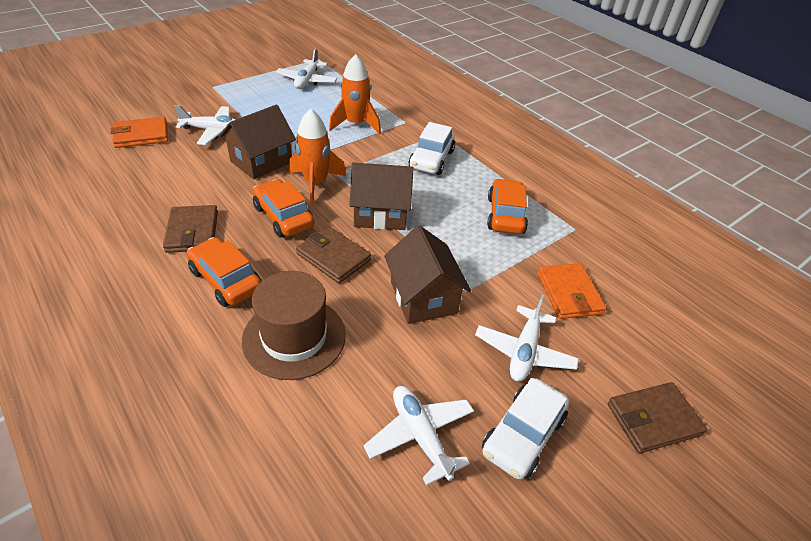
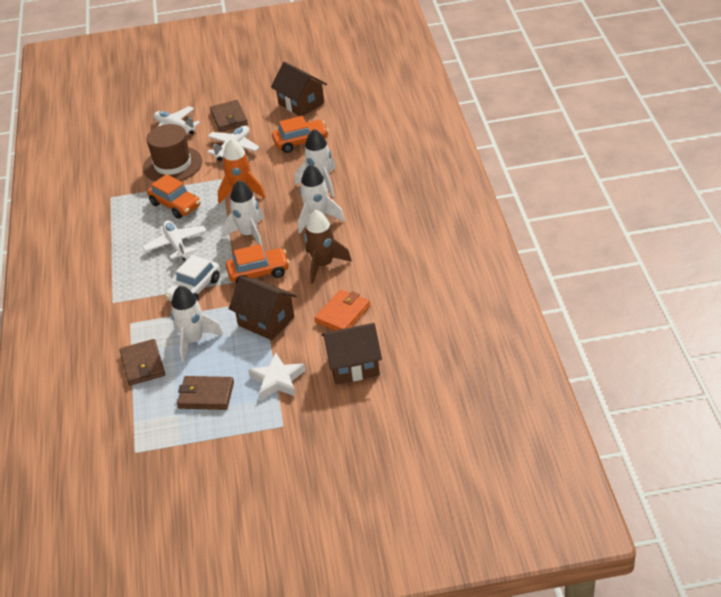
brown rocket: none = 0 -> [305,210,352,284] = 1
orange rocket: [289,109,346,204] [329,54,381,134] = 2 -> [218,138,265,204] = 1
orange wallet: [111,117,168,148] [537,263,607,319] = 2 -> [314,290,370,331] = 1
white car: [409,122,455,175] [482,378,569,480] = 2 -> [165,255,220,301] = 1
white plane: [175,105,236,145] [276,48,337,89] [363,386,474,486] [475,295,579,382] = 4 -> [143,220,207,260] [154,106,200,135] [207,125,260,161] = 3
white rocket: none = 0 -> [171,285,223,362] [221,180,264,248] [295,129,336,197] [298,164,345,234] = 4
white star: none = 0 -> [248,353,305,400] = 1

